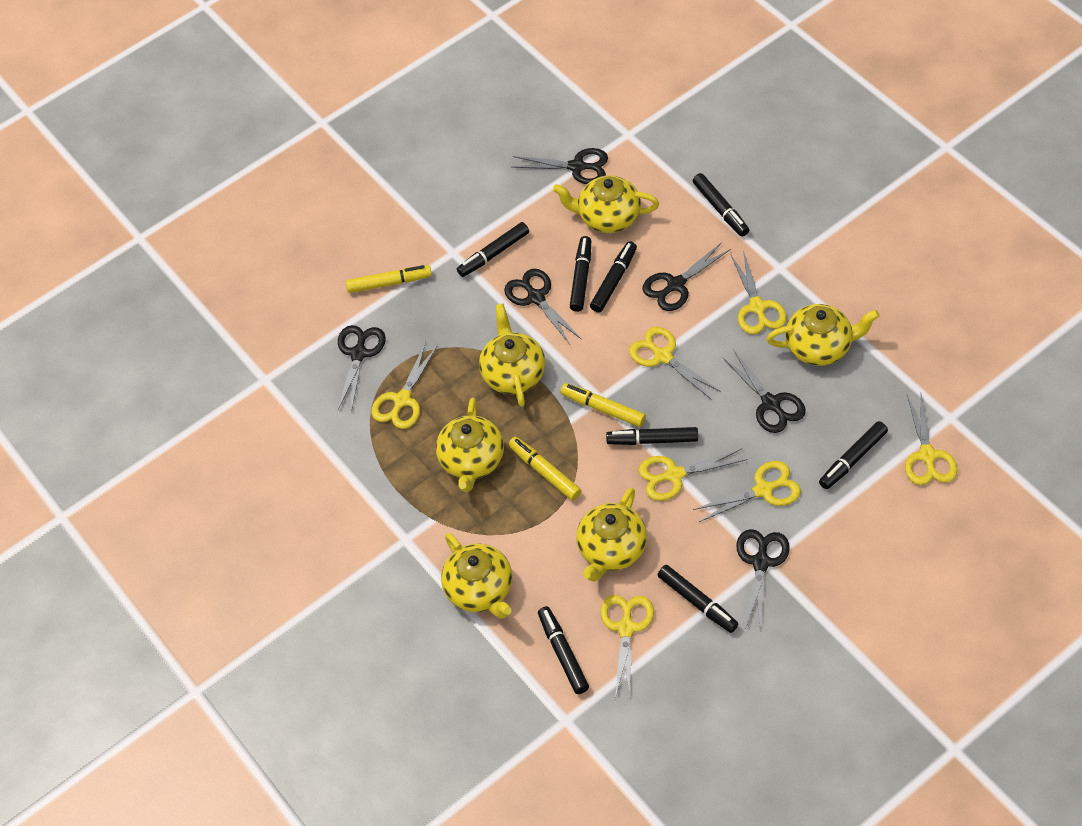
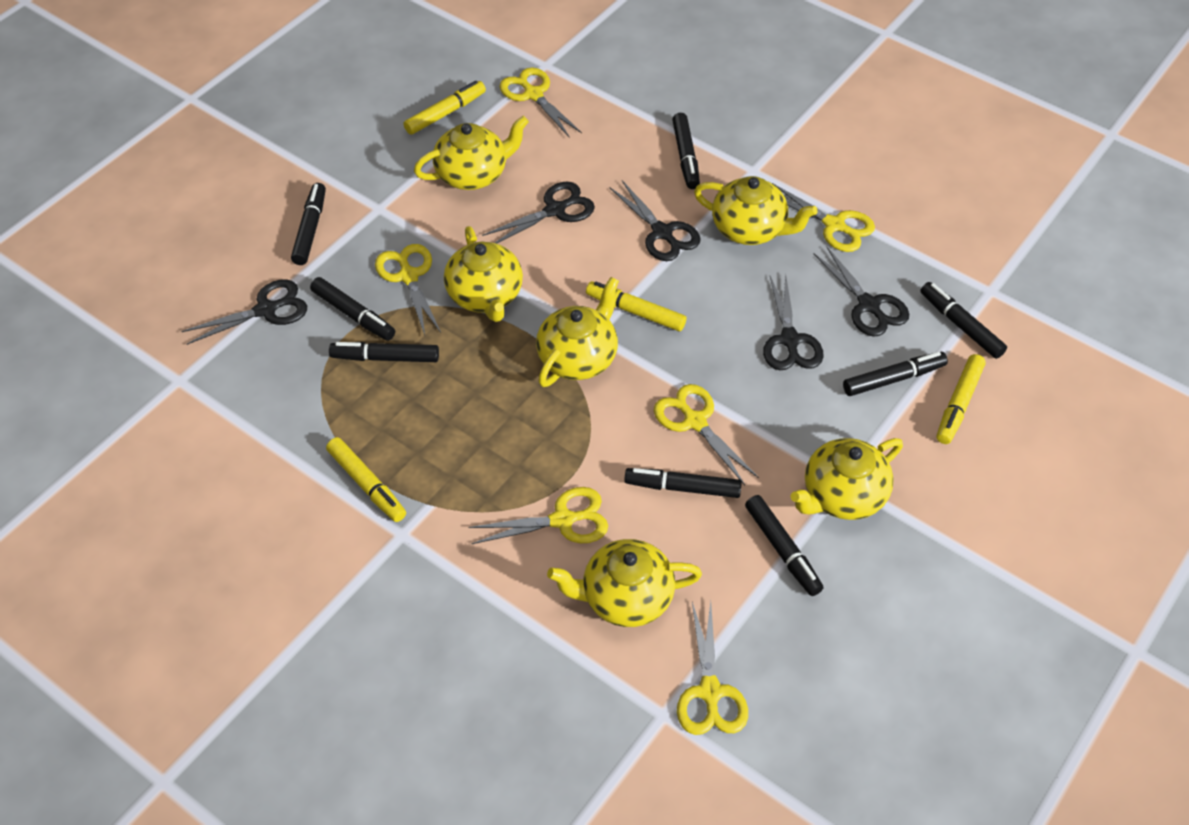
black scissors: [338,325,386,412] [504,269,581,344] [511,148,608,184] [642,242,731,311] [722,351,806,433] [736,529,790,631] = 6 -> [181,279,307,345] [482,182,595,244] [609,180,701,261] [763,274,824,370] [813,246,909,337] = 5
yellow marker: [346,265,432,293] [508,437,581,500] [561,383,646,427] = 3 -> [326,437,406,522] [404,81,486,135] [586,281,686,331] [936,354,986,444] = 4
yellow scissors: [371,342,438,429] [600,595,654,700] [629,327,721,400] [638,449,747,501] [693,461,801,522] [731,250,787,334] [905,394,958,485] = 7 -> [375,244,441,335] [468,487,608,544] [499,67,582,138] [654,384,759,485] [677,601,748,735] [772,183,875,252] = 6

